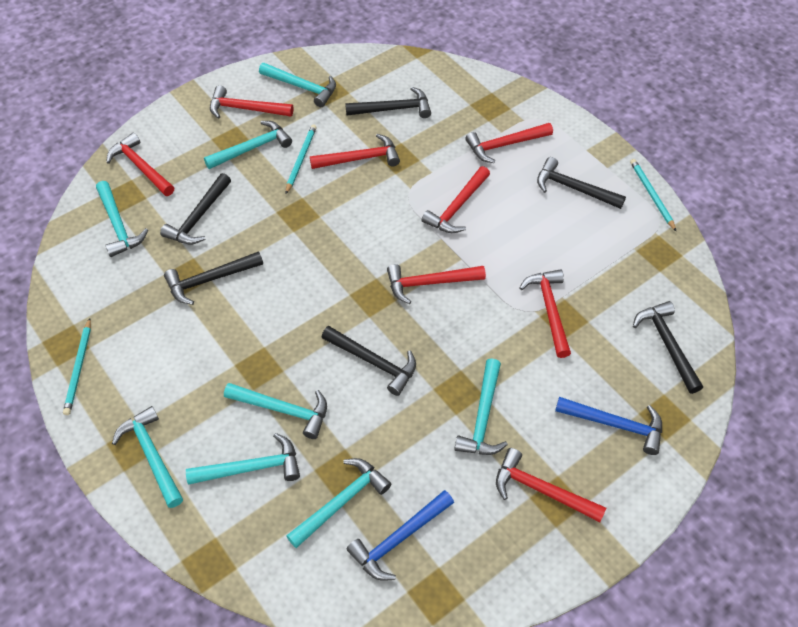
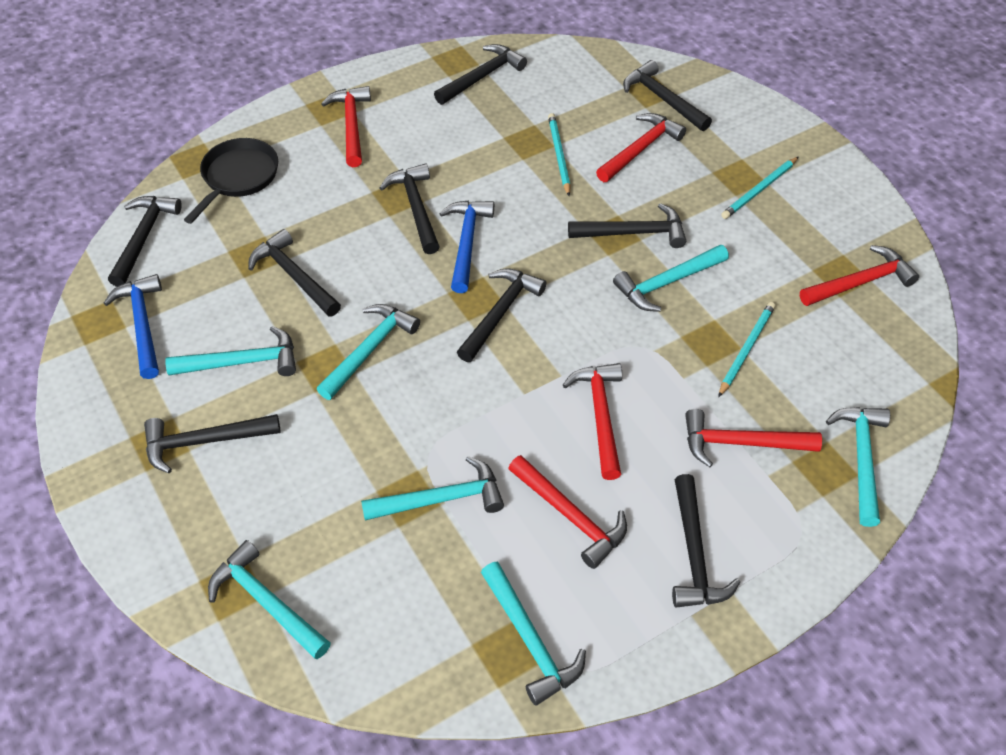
black hammer: [160,173,231,244] [164,251,263,305] [322,326,416,396] [345,87,431,118] [537,157,626,209] [633,301,703,394] = 6 -> [108,196,182,287] [144,414,280,473] [248,229,341,317] [380,163,440,254] [434,44,527,105] [457,268,546,362] [568,203,686,248] [623,60,712,131] [672,474,740,608] = 9
black pan: none = 0 -> [184,138,278,224] = 1
red hammer: [106,133,174,196] [210,85,293,119] [310,134,400,169] [387,264,486,304] [422,166,490,233] [465,123,553,163] [496,448,606,522] [519,269,571,358] = 8 -> [321,86,371,167] [508,455,627,569] [563,363,622,480] [596,113,686,182] [685,409,822,467] [800,245,919,306] = 6
turquoise hammer: [96,181,148,257] [112,406,183,508] [186,433,300,485] [204,121,292,169] [224,383,327,439] [259,63,336,107] [286,458,391,548] [454,358,508,455] = 8 -> [165,326,296,376] [208,540,331,659] [317,304,420,400] [361,456,504,520] [481,562,586,706] [613,245,729,312] [826,407,890,527] = 7

